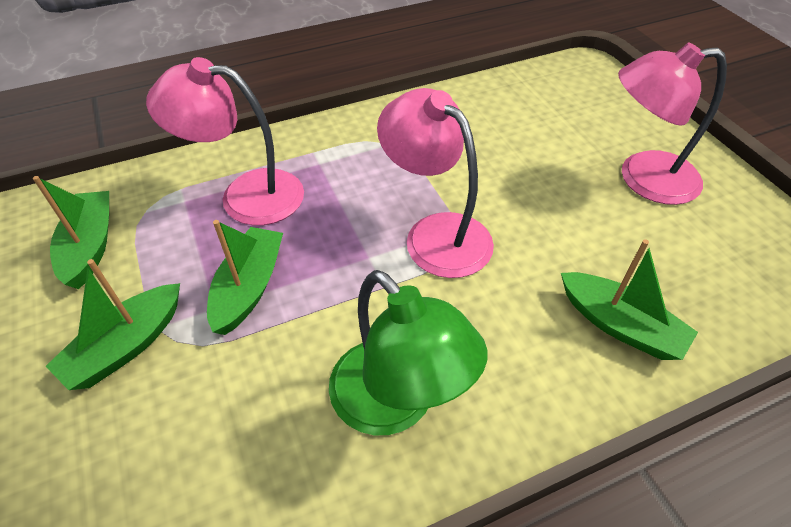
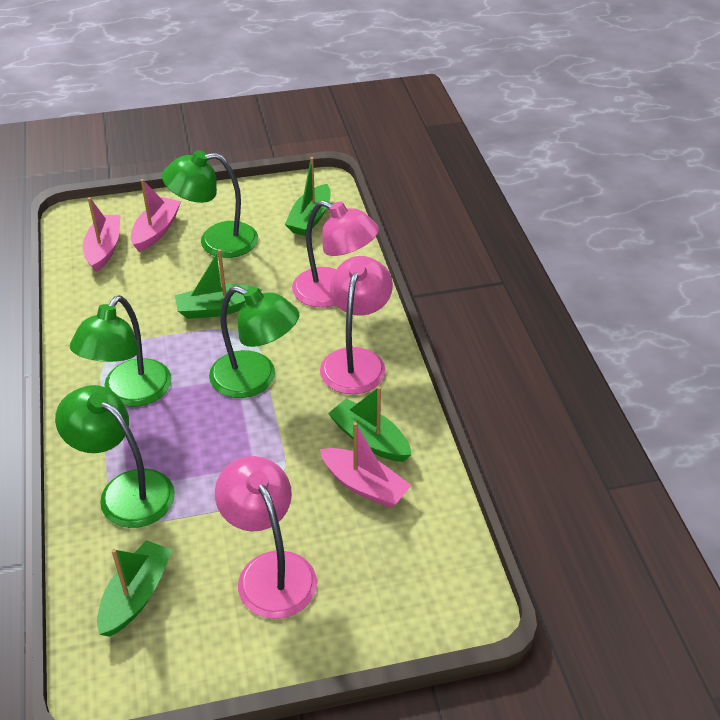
green lamp: [329,270,488,435] = 1 -> [55,385,175,528] [70,295,172,407] [162,150,258,258] [209,286,299,398] = 4
pink boat: none = 0 -> [83,197,120,272] [131,179,181,252] [320,422,411,508] = 3

